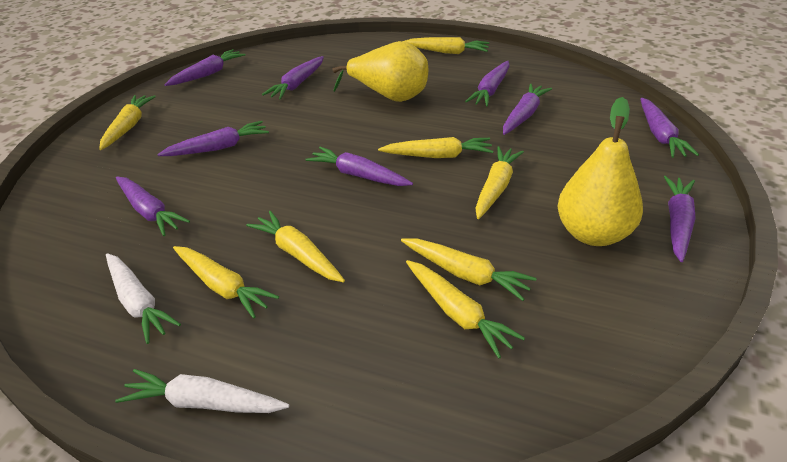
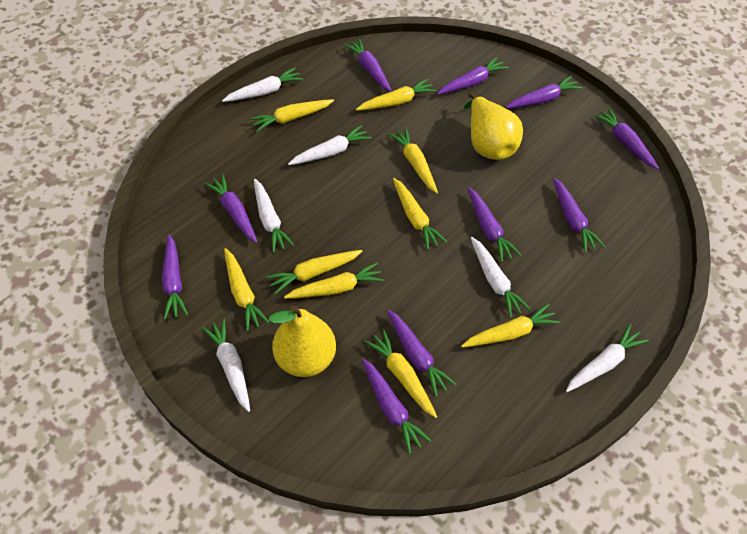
purple carrot: [116,177,190,236] [157,121,269,156] [165,49,245,86] [262,56,324,99] [305,147,413,186] [465,61,510,107] [503,84,552,135] [640,98,699,158] [664,176,696,262] = 9 -> [162,234,188,320] [204,174,257,243] [344,38,392,92] [362,358,431,454] [387,309,456,397] [437,57,509,94] [467,187,521,262] [506,76,582,109] [553,178,605,253] [593,108,659,169] = 10
white carrot: [106,253,181,344] [115,369,289,413] = 2 -> [202,318,250,412] [222,68,303,102] [254,179,294,253] [288,125,372,165] [470,237,531,318] [566,324,649,392] = 6
yellow carrot: [99,95,156,150] [173,246,279,319] [246,211,345,282] [378,137,493,158] [401,239,537,301] [405,37,490,54] [406,260,525,358] [475,146,524,219] = 8 -> [224,248,270,331] [250,99,334,132] [266,250,362,294] [284,263,384,299] [356,79,437,111] [364,329,437,418] [388,127,438,193] [393,178,447,250] [461,304,560,348] = 9

